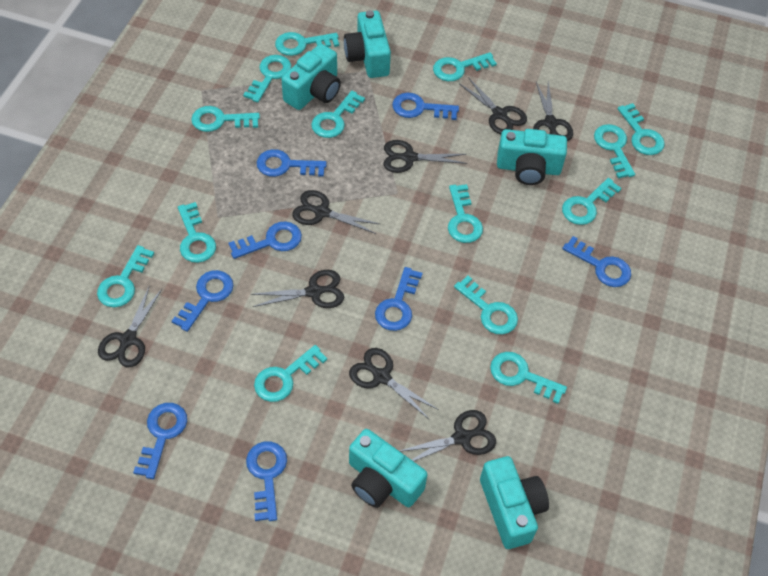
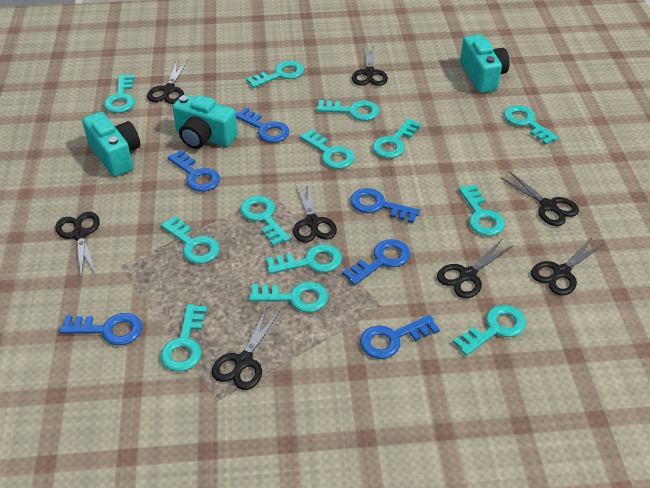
blue key: [133,403,187,479] [172,270,234,332] [229,221,302,259] [246,441,287,521] [257,149,327,177] [375,267,422,331] [392,93,459,120] [562,236,631,287] = 8 -> [59,313,142,345] [168,150,220,192] [236,107,290,143] [342,239,410,285] [350,188,420,223] [360,315,440,359] = 6
turquoise camera: [281,44,341,110] [344,10,391,78] [349,429,427,508] [480,456,549,549] [497,129,567,185] = 5 -> [82,112,140,177] [172,95,237,149] [460,34,510,93] = 3
turquoise key: [97,245,154,307] [178,202,216,263] [191,106,260,132] [243,55,291,102] [254,345,327,402] [275,32,339,56] [311,91,365,138] [433,52,497,81] [448,184,483,243] [454,276,518,334] [490,352,567,404] [562,178,621,225] [594,124,635,178] [617,103,665,155] = 14 -> [104,75,135,113] [160,304,207,372] [161,216,219,264] [240,196,290,246] [246,61,304,88] [249,282,328,312] [266,244,342,274] [300,129,354,169] [316,100,379,121] [372,119,422,158] [453,305,526,356] [459,185,505,236] [504,105,559,145] = 13

